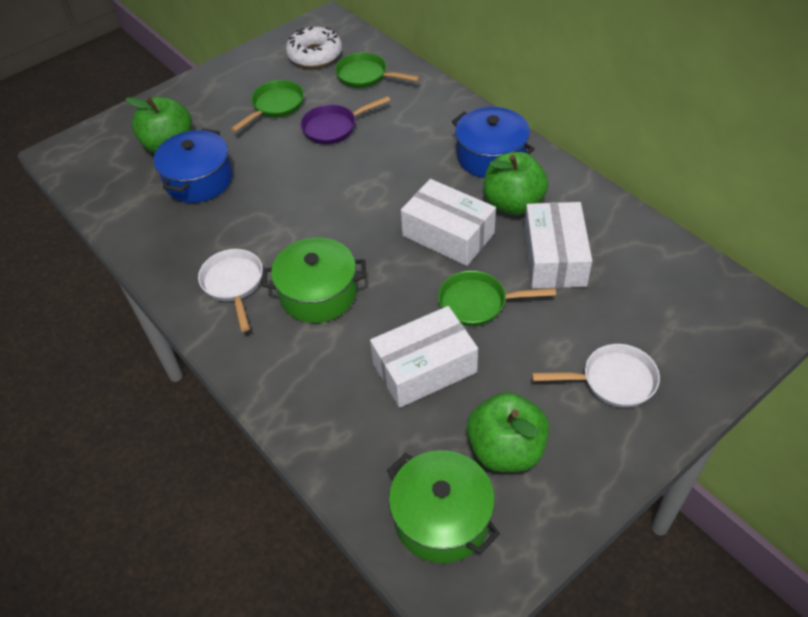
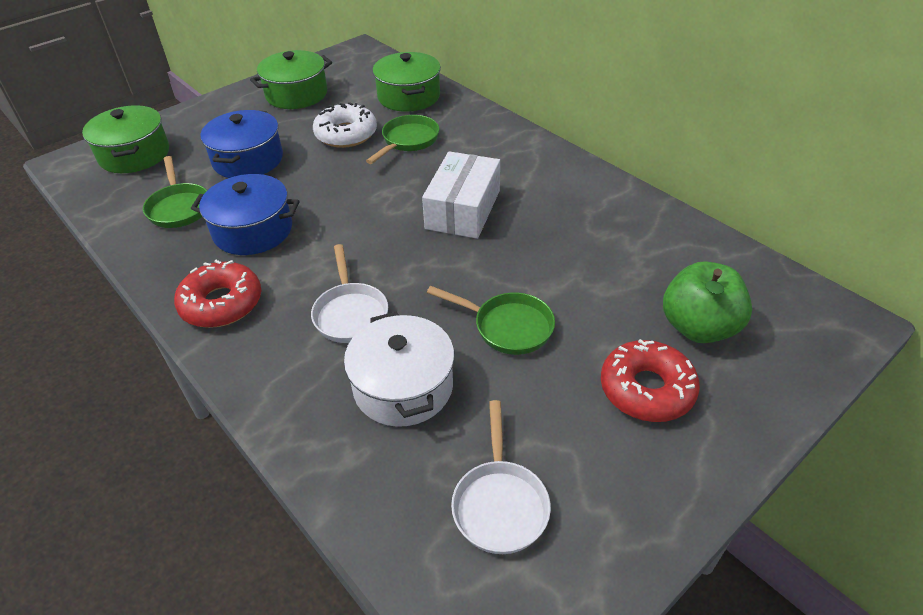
green apple: [126,97,192,154] [467,392,549,472] [484,152,548,215] = 3 -> [663,262,752,343] = 1
green pot: [262,237,366,323] [387,450,500,563] = 2 -> [82,105,169,173] [250,50,332,109] [372,52,441,112] = 3
purple pan: [301,96,390,144] = 1 -> none = 0
red donut: none = 0 -> [174,260,261,328] [601,339,700,422] = 2
white box: [370,306,478,408] [401,179,496,266] [524,202,592,289] = 3 -> [422,151,500,239] = 1
white pot: none = 0 -> [344,311,455,427] = 1

